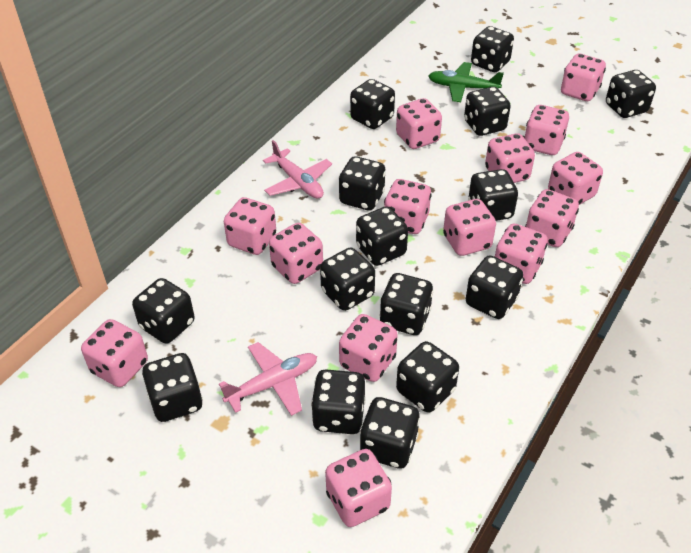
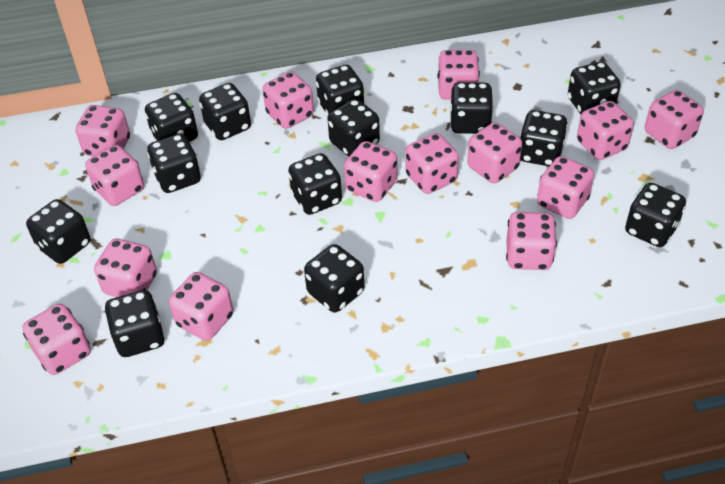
black dice: [132,278,195,344] [142,353,203,422] [311,369,366,434] [320,247,375,311] [339,156,386,210] [350,79,395,129] [356,206,408,266] [360,397,420,469] [380,273,433,335] [396,341,459,413] [464,87,511,136] [466,256,523,319] [468,169,518,221] [471,26,514,72] [606,70,656,118] = 15 -> [26,199,90,264] [105,290,165,357] [145,93,198,142] [147,134,201,193] [199,83,251,140] [288,153,342,215] [304,244,364,313] [316,65,364,115] [328,99,380,157] [450,82,494,134] [520,110,568,166] [568,62,621,114] [625,183,686,247] = 13
green plane: [428,62,504,102] = 1 -> none = 0
pink plane: [219,342,317,416] [263,140,332,199] = 2 -> none = 0

